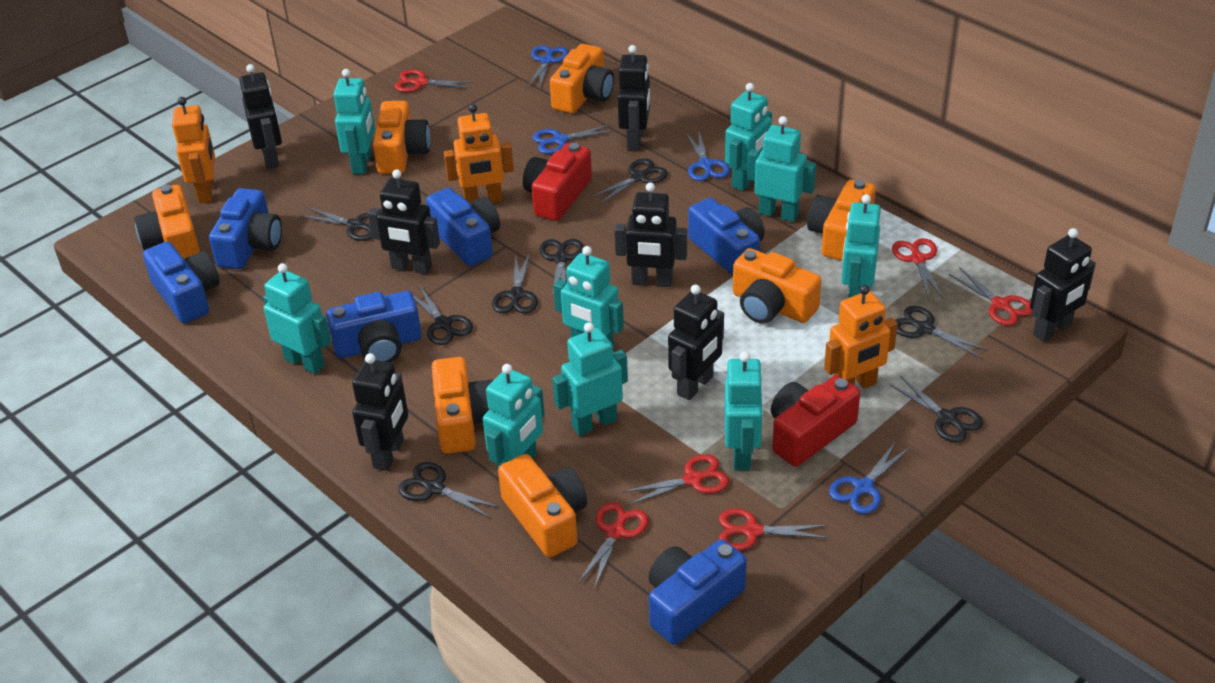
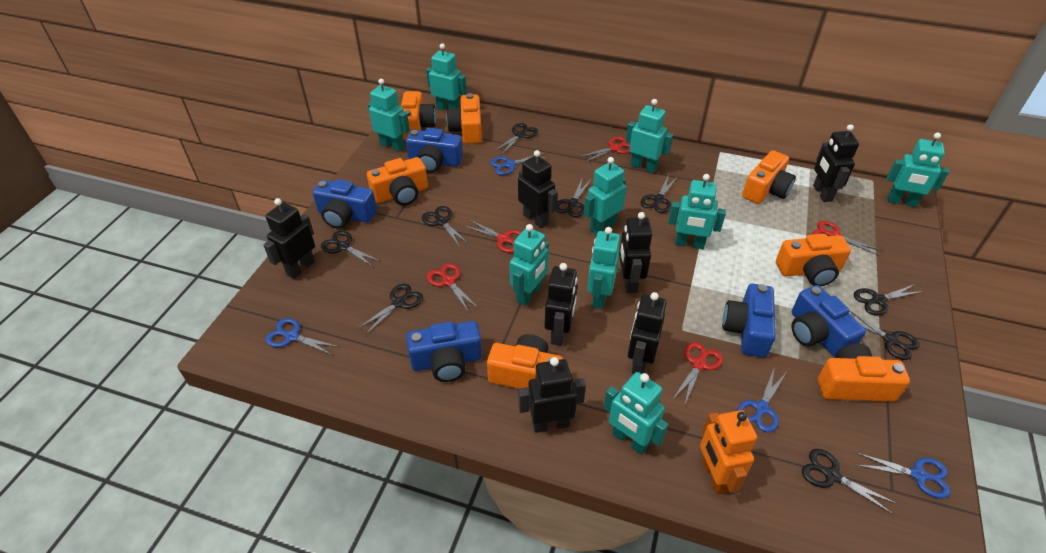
black scissors: [300,207,372,241] [398,462,500,518] [413,286,473,345] [492,253,538,313] [539,239,584,297] [591,158,668,204] [890,377,983,443] [895,306,988,358] = 8 -> [321,231,381,267] [358,284,423,335] [422,206,469,247] [495,123,538,155] [556,179,592,217] [641,175,677,213] [802,449,897,514] [850,311,919,360] [854,284,923,316] = 9
blue camera: [143,241,220,324] [209,188,282,269] [326,291,422,362] [426,188,500,266] [648,539,747,645] [688,198,764,276] = 6 -> [312,179,377,229] [406,128,463,173] [406,321,482,382] [722,284,776,358] [792,285,866,358] = 5
orange robot: [172,97,215,203] [444,104,514,203] [824,285,898,389] = 3 -> [700,410,757,495] = 1
red camera: [523,143,592,221] [771,375,860,467] = 2 -> none = 0
red scissors: [394,69,474,92] [578,502,648,589] [622,454,729,505] [719,508,828,551] [892,238,943,298] [949,267,1033,326] = 6 -> [427,263,479,313] [464,219,522,253] [580,137,631,162] [673,342,723,404] [812,221,882,256] = 5

